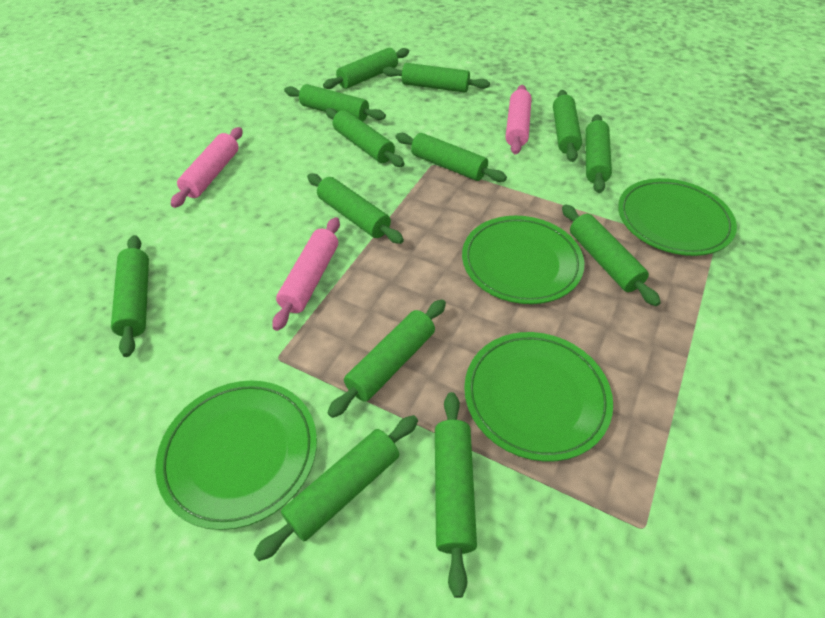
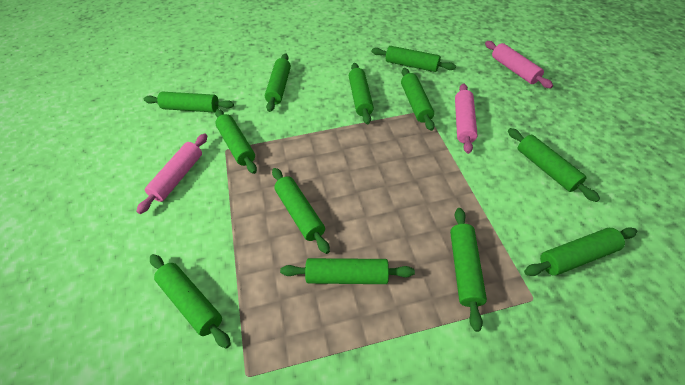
green plate: [155,381,317,530] [462,216,584,304] [464,332,613,462] [618,178,737,256] = 4 -> none = 0
green rolling pin: [111,235,149,357] [254,415,418,561] [284,84,386,121] [307,173,404,244] [323,48,409,89] [326,108,404,167] [327,299,446,418] [383,63,490,92] [396,133,507,182] [435,392,477,598] [553,90,582,162] [562,204,661,306] [585,114,612,193] = 13 -> [144,92,234,113] [150,254,231,349] [215,109,257,174] [265,53,291,112] [272,168,330,254] [280,258,415,284] [349,63,374,124] [371,46,456,72] [401,68,435,131] [450,208,487,332] [508,128,600,202] [524,227,637,276] = 12

